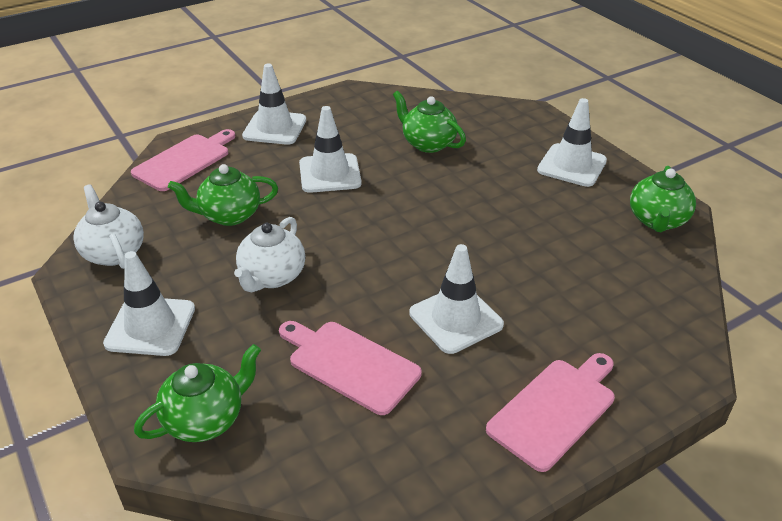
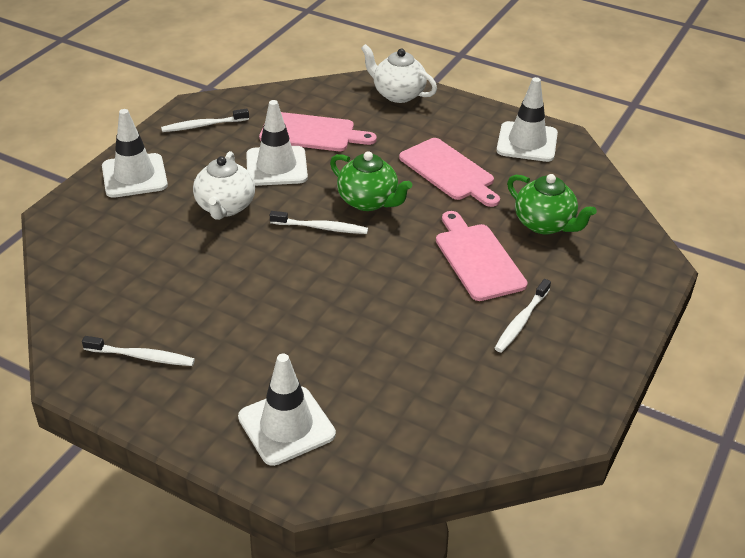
green teapot: [134,344,261,442] [168,164,278,226] [393,91,466,153] [630,166,696,232] = 4 -> [330,151,412,211] [507,174,597,234] = 2
white toothbrush: none = 0 -> [82,336,195,366] [161,109,249,132] [270,211,368,234] [495,279,551,353] = 4
white traffic cone: [103,251,195,356] [242,64,306,145] [299,106,362,193] [410,244,504,354] [537,98,607,187] = 5 -> [102,109,168,198] [238,353,336,466] [246,100,308,186] [496,77,558,162] = 4

